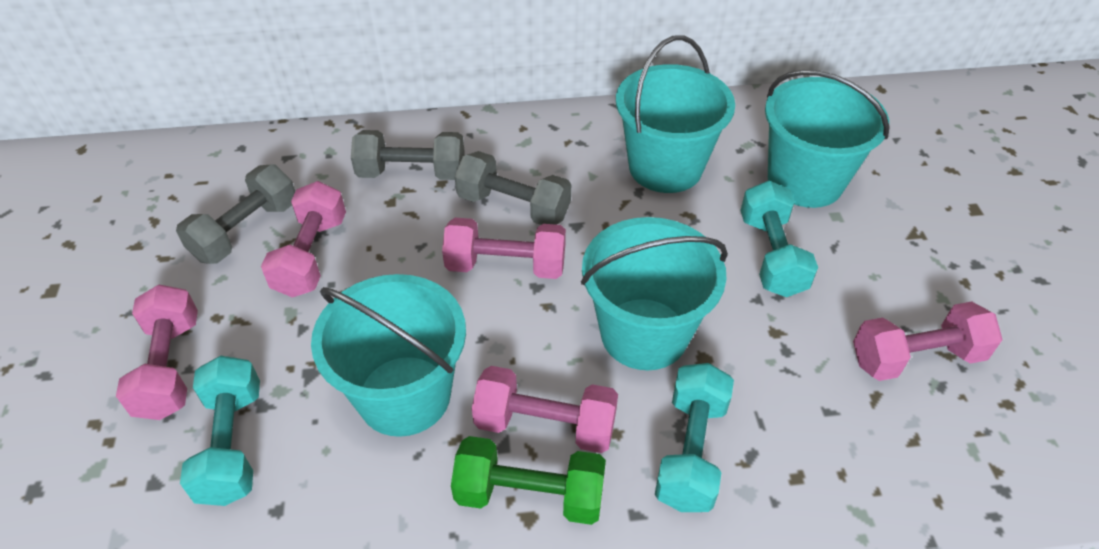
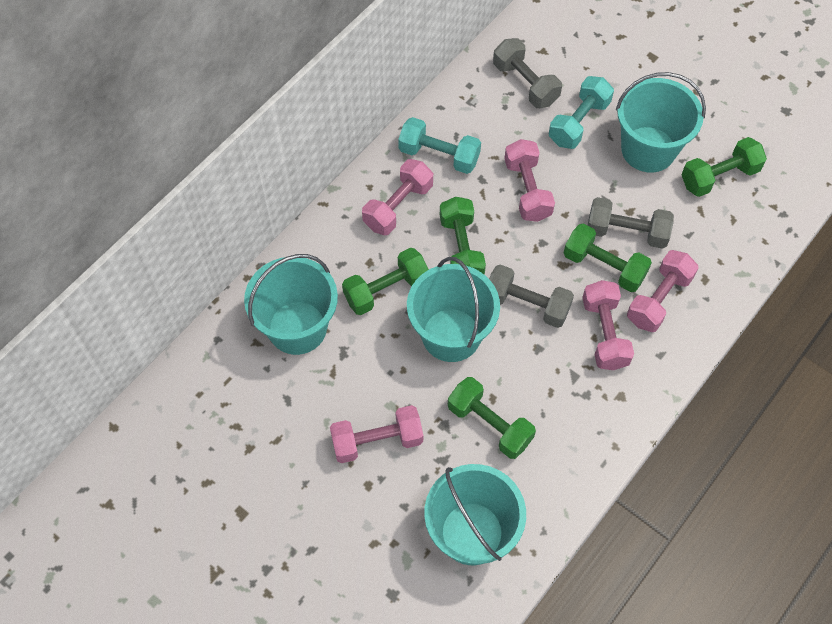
green dumbbell: [451,436,606,525] = 1 -> [342,248,429,315] [440,197,486,274] [448,377,536,459] [564,223,652,292] [681,137,767,197] = 5
turquoise dumbbell: [180,356,260,506] [655,363,734,512] [740,180,818,297] = 3 -> [398,117,481,174] [549,76,614,149] = 2

